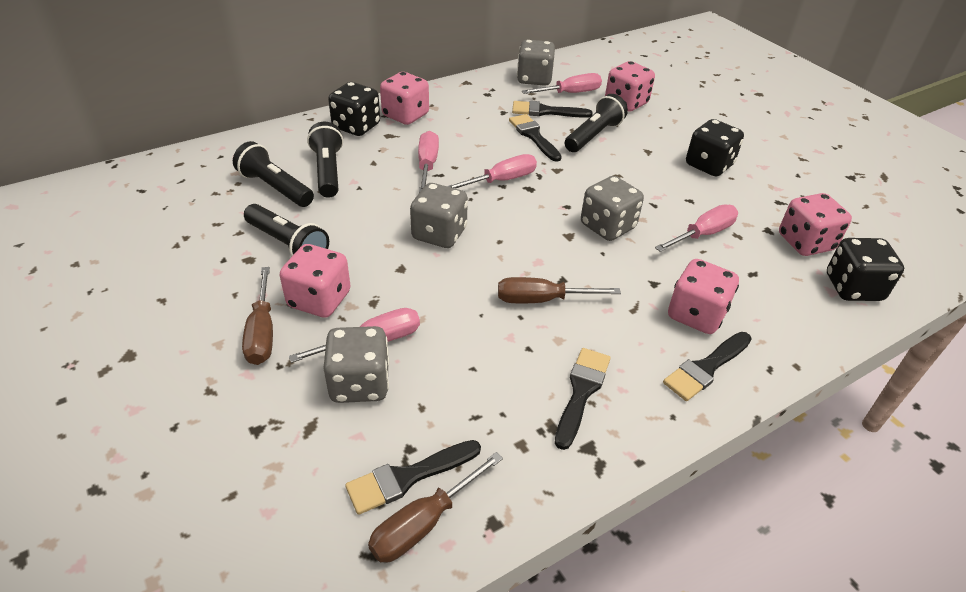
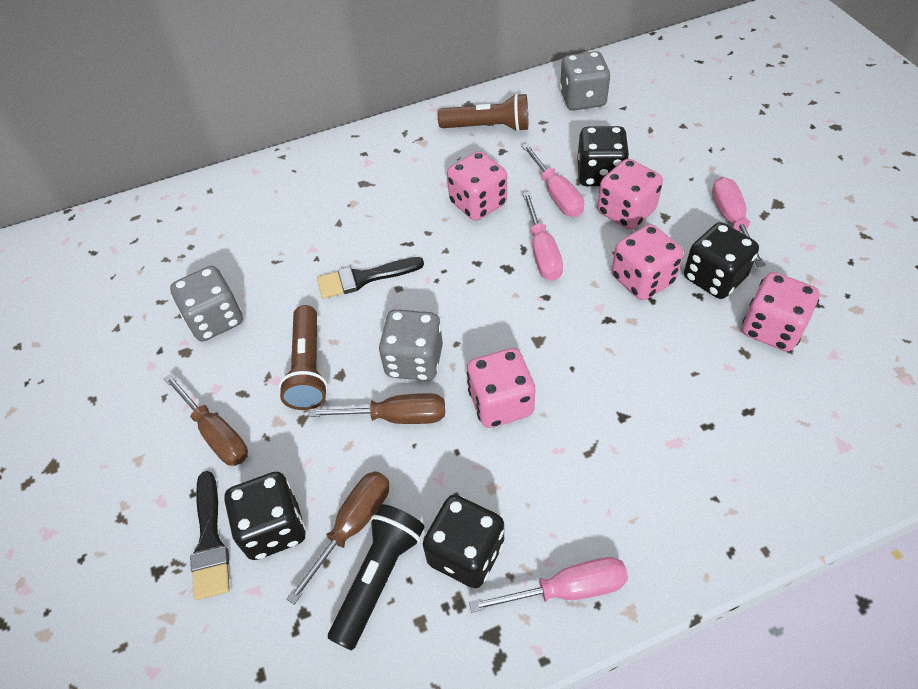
black brush: [345,440,481,515] [509,114,562,162] [512,101,593,118] [555,348,611,450] [663,332,752,401] = 5 -> [190,471,230,600] [317,257,424,299] = 2
black dice: [328,82,380,136] [686,119,744,176] [827,238,904,301] = 3 -> [224,471,306,560] [423,495,504,588] [577,126,629,186] [684,222,759,299] = 4
black flashlight: [233,141,314,207] [244,204,329,257] [307,122,343,198] [565,94,628,152] = 4 -> [328,504,424,651] = 1
brown flashlight: none = 0 -> [279,305,328,410] [438,93,528,132] = 2
grey dice: [324,326,389,403] [410,183,468,248] [517,40,555,86] [581,176,644,241] = 4 -> [170,266,243,341] [378,309,443,381] [560,51,611,110] = 3
pink screwdriver: [289,308,420,363] [418,131,439,193] [447,154,537,189] [522,73,602,94] [655,204,738,252] = 5 -> [469,557,628,613] [522,143,584,217] [522,192,563,281] [712,177,765,267] = 4

